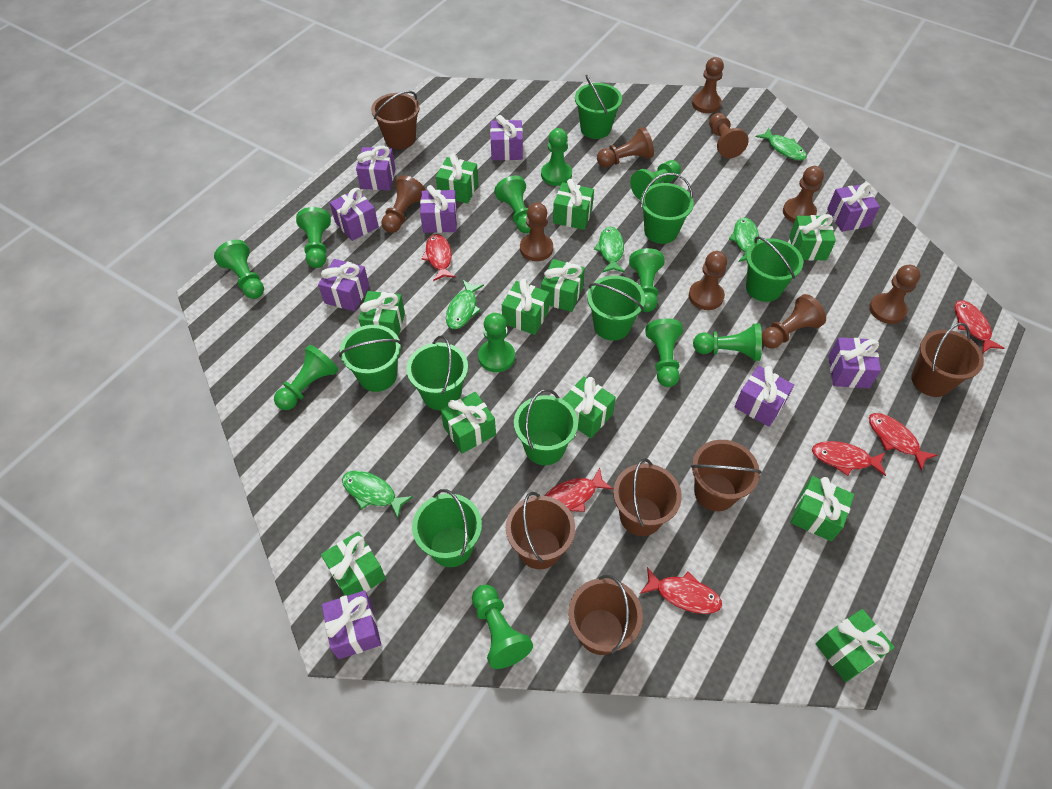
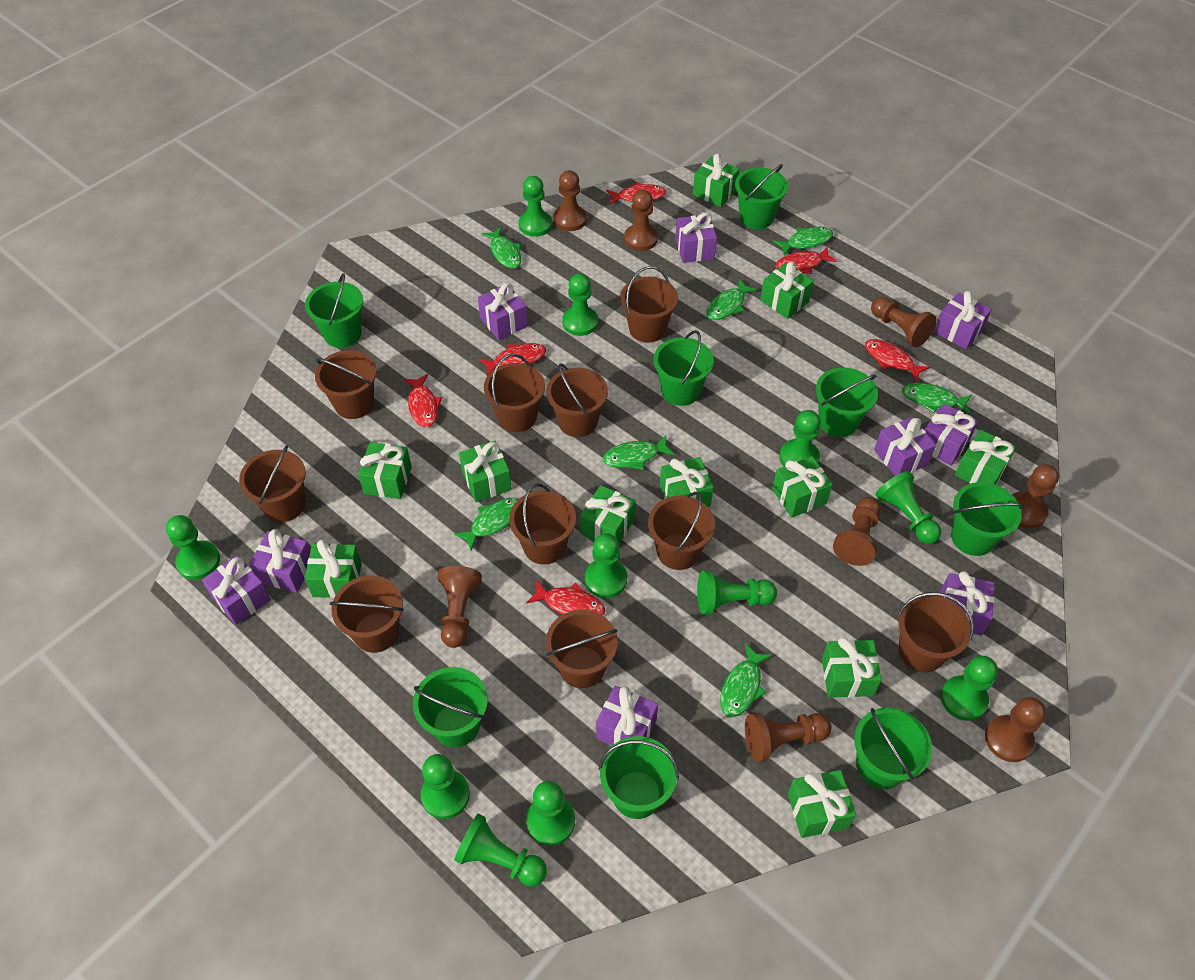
brown bucket: [371,91,420,149] [506,492,575,569] [568,575,643,655] [613,458,682,536] [691,440,762,511] [911,323,984,397] = 6 -> [239,445,306,522] [315,350,377,419] [330,576,404,653] [484,354,545,432] [509,484,576,565] [546,363,608,437] [546,610,618,688] [620,266,678,343] [648,492,715,570] [898,592,974,672] = 10
brown pawn: [381,175,426,233] [520,202,553,261] [597,127,654,167] [689,251,727,310] [692,57,724,113] [709,113,749,159] [762,294,826,349] [783,166,824,222] [869,265,920,324] = 9 -> [438,566,482,648] [553,170,587,231] [624,190,658,251] [745,713,832,762] [833,497,881,566] [871,297,936,348] [985,697,1046,762] [1012,464,1059,529] = 8
green fish: [342,471,413,518] [446,280,484,329] [594,227,625,273] [729,217,759,262] [756,128,807,160] = 5 -> [454,498,519,551] [481,227,521,269] [603,436,675,470] [706,279,758,320] [720,644,772,717] [773,227,833,256] [902,383,972,415] = 7

